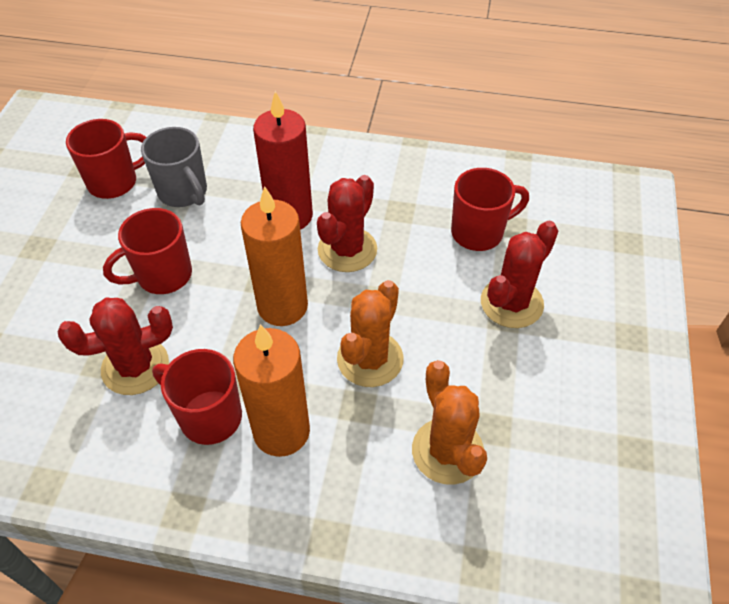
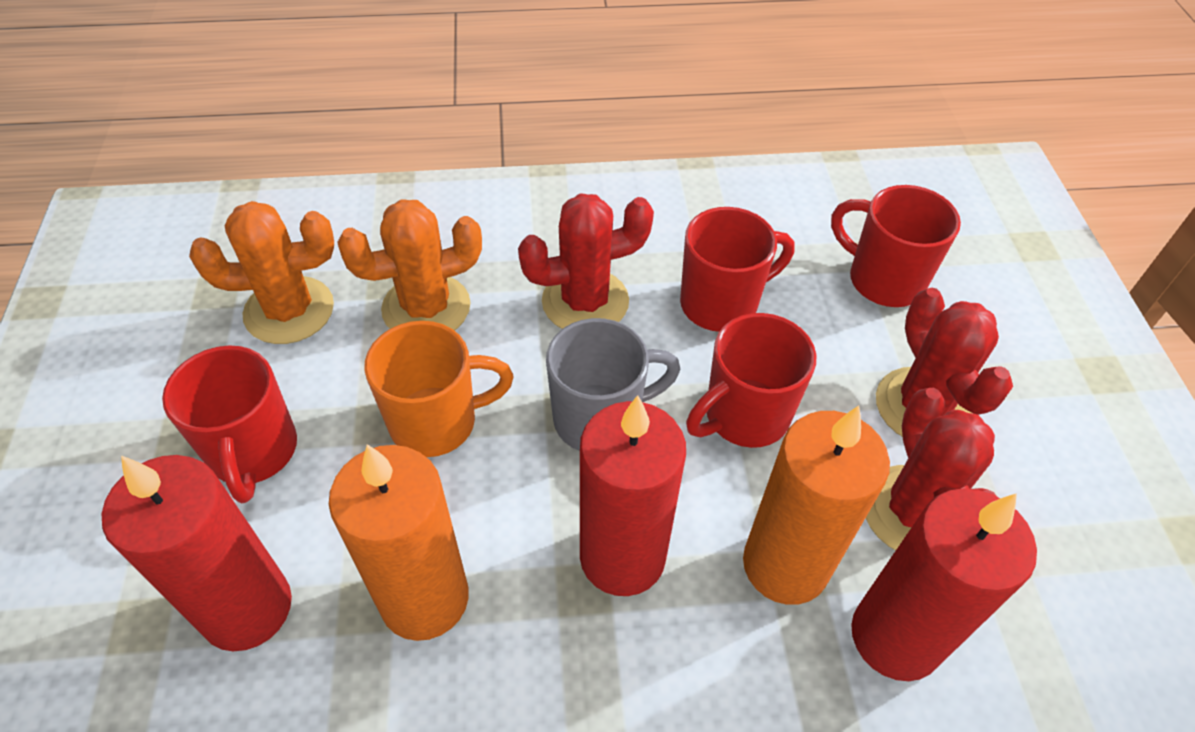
orange mug: none = 0 -> [364,321,514,457] = 1
red candle: [253,91,313,230] = 1 -> [102,455,292,651] [580,395,686,596] [851,488,1037,681] = 3

